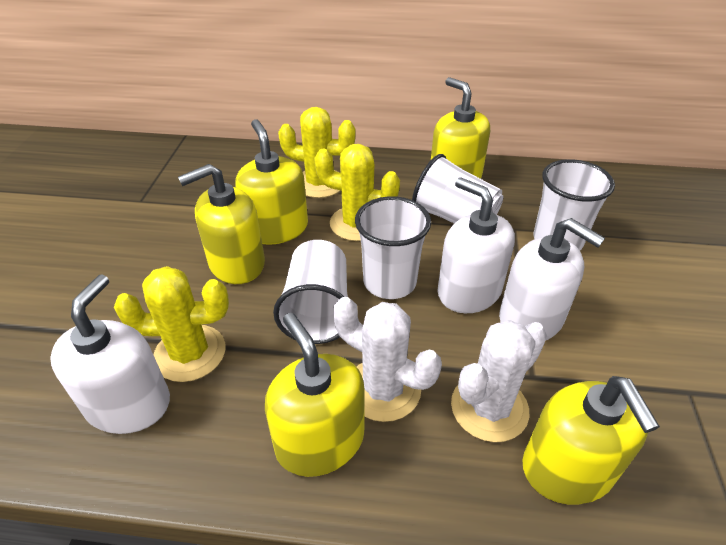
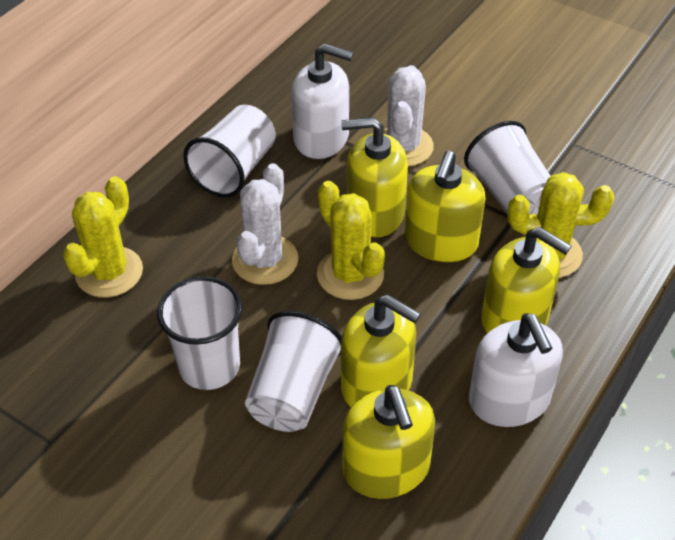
white soap dispenser: [50,274,170,434] [437,177,515,313] [499,218,605,340] = 3 -> [291,43,354,159] [469,313,563,427] = 2

